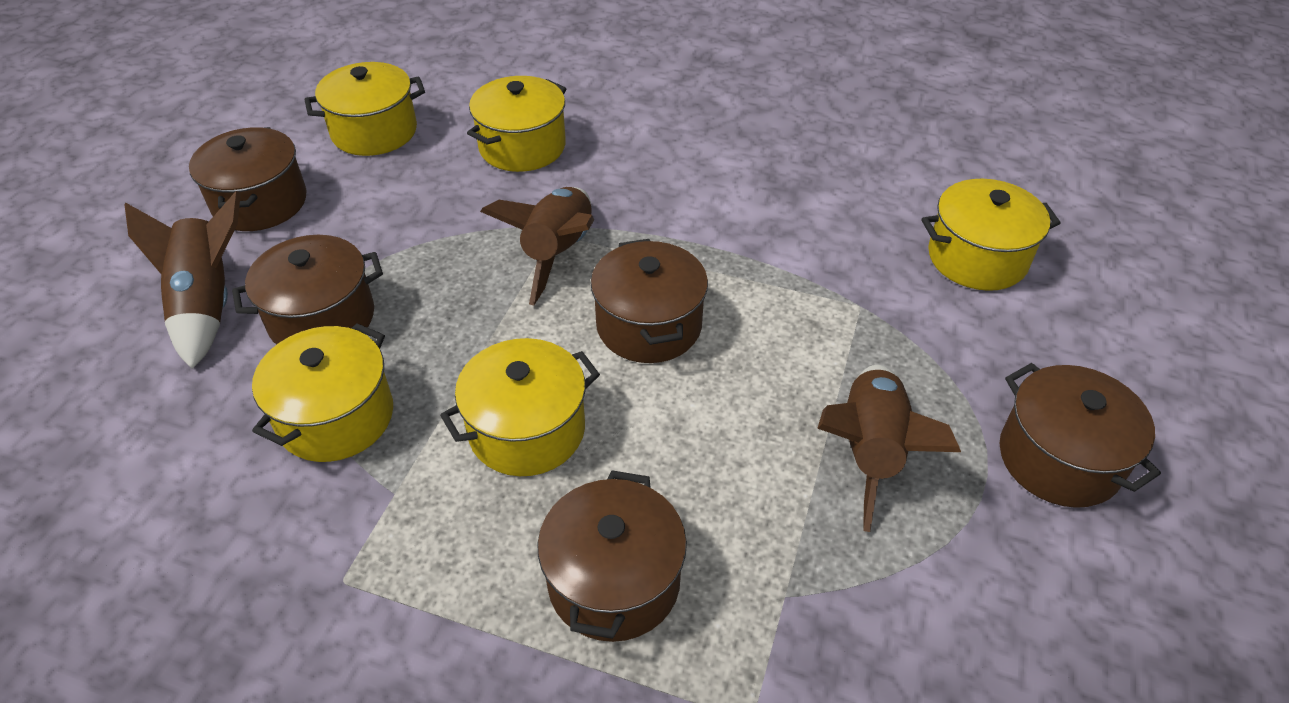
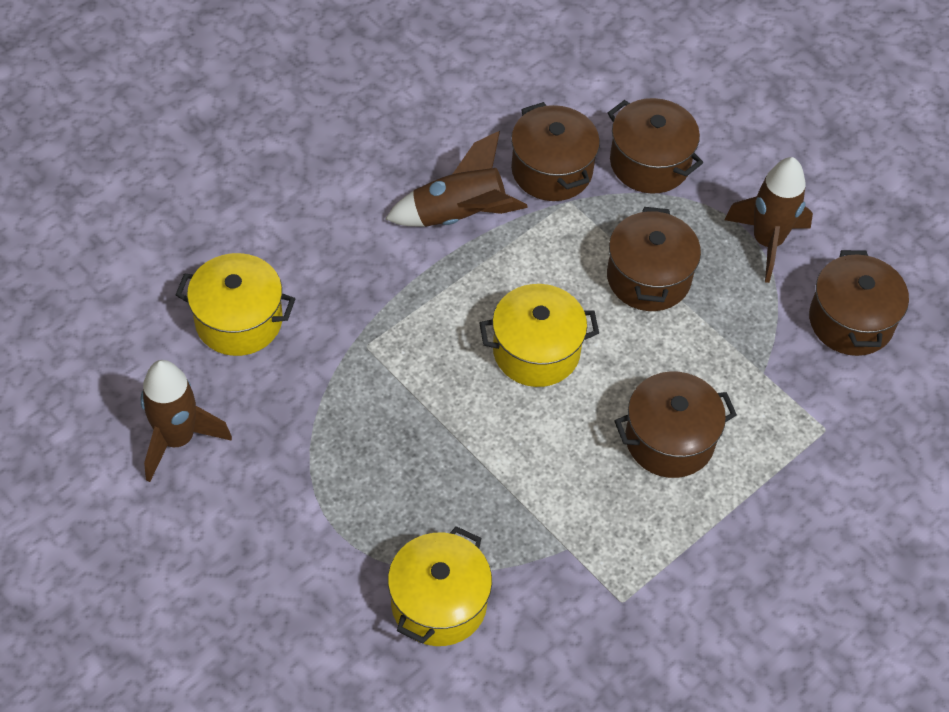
yellow pot: [252,323,393,462] [305,62,425,156] [440,338,600,476] [467,76,567,172] [921,179,1061,291] = 5 -> [176,253,295,356] [388,526,492,646] [480,284,599,387] = 3

